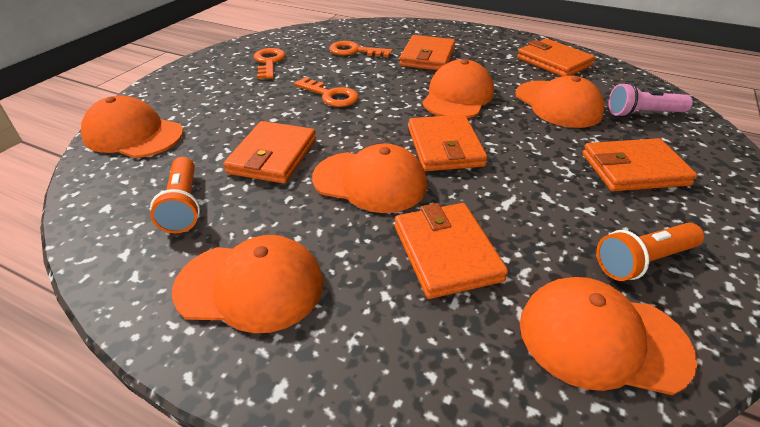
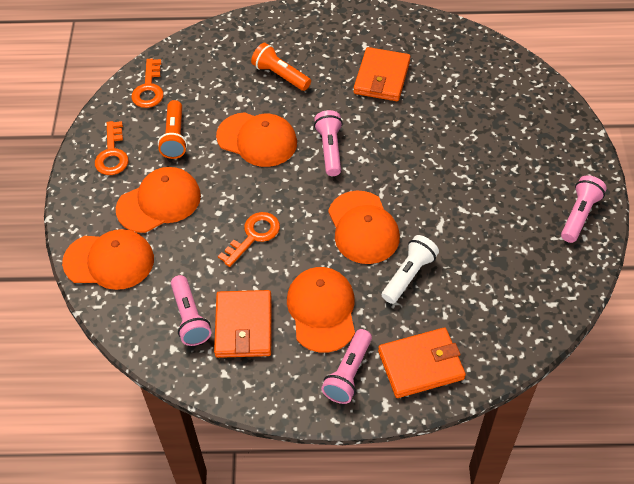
orange cap: [81,95,183,158] [172,235,323,333] [312,143,427,213] [422,59,494,118] [516,76,605,128] [520,277,697,395] = 6 -> [62,229,154,290] [116,167,201,233] [216,112,297,167] [287,267,355,353] [328,191,400,264] = 5
orange wallet: [224,121,316,184] [395,203,508,299] [399,35,455,70] [408,114,487,171] [517,39,595,76] [582,138,698,191] = 6 -> [214,290,271,358] [353,47,411,101] [378,327,466,398] = 3
pink flashlight: [608,83,693,117] = 1 -> [171,275,211,346] [314,110,343,176] [321,329,372,404] [561,175,607,243] = 4
white flashlight: none = 0 -> [382,235,439,304] = 1

